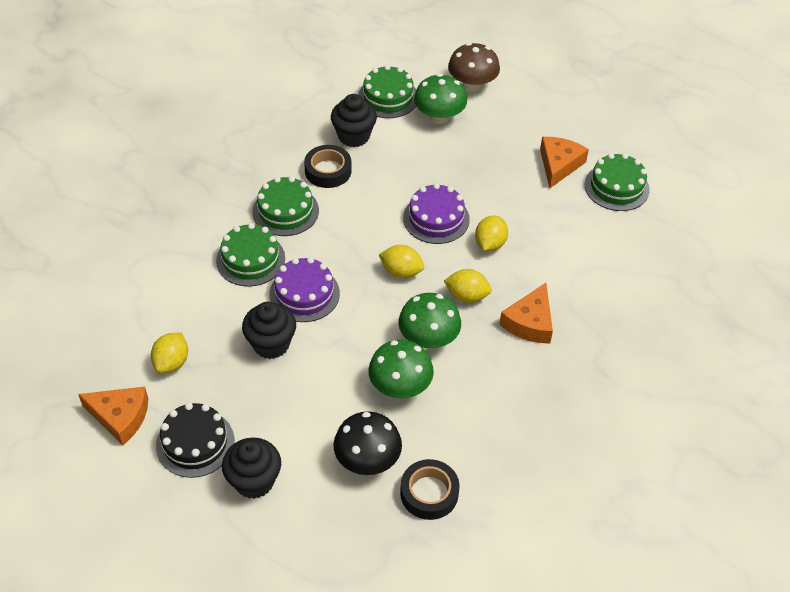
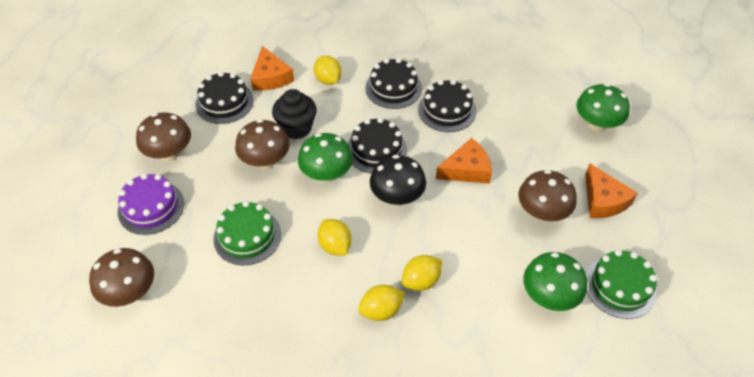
black cake: [156,403,234,478] = 1 -> [195,72,254,124] [348,118,407,174] [365,58,422,109] [418,80,476,132] = 4
black cupcake: [222,437,281,499] [242,302,296,359] [331,94,377,147] = 3 -> [272,89,317,139] = 1
black tape: [304,145,352,188] [400,459,460,520] = 2 -> none = 0
brown mushroom: [448,43,500,92] = 1 -> [89,248,154,307] [136,112,191,161] [235,119,290,169] [519,170,577,221] = 4
green cake: [216,223,285,287] [253,176,319,236] [358,65,416,118] [584,153,650,211] = 4 -> [213,201,281,265] [586,250,657,319] = 2
purple cake: [269,257,340,322] [403,183,470,244] = 2 -> [118,173,184,235] = 1

